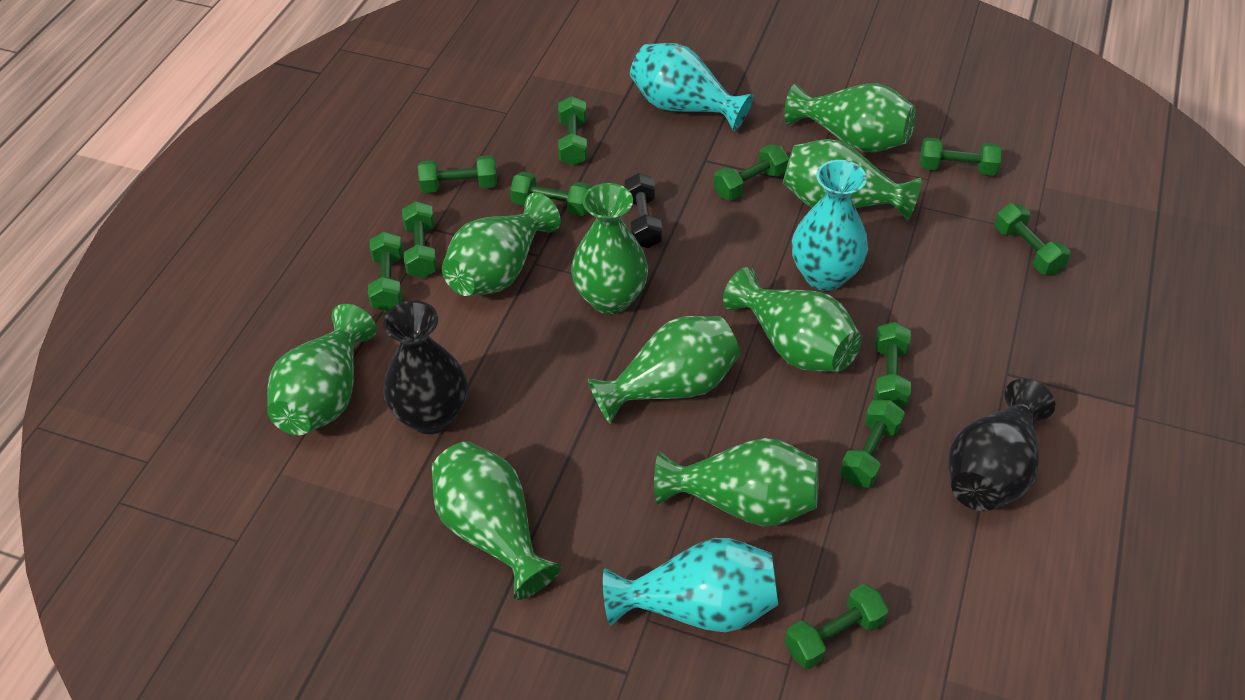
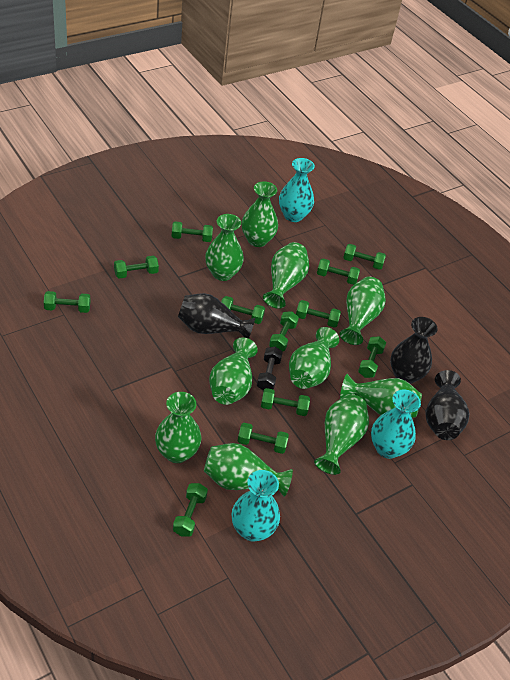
black vase: [383,300,467,434] [948,379,1055,511] = 2 -> [178,293,255,339] [390,317,438,384] [425,370,470,440] = 3
green dumbbell: [368,231,403,311] [402,201,437,278] [418,155,497,193] [510,172,591,216] [558,96,587,166] [713,144,789,200] [785,584,889,669] [839,400,905,487] [874,322,911,407] [920,138,1002,176] [994,203,1070,275] = 11 -> [44,291,90,313] [114,256,159,279] [171,221,213,242] [173,483,208,537] [221,296,265,324] [238,423,289,454] [261,388,310,416] [269,311,299,351] [296,300,341,328] [317,259,360,285] [343,244,386,270] [358,336,386,378] = 12
green vase: [267,304,377,435] [431,441,561,600] [442,193,561,296] [571,183,648,315] [588,316,740,424] [654,438,819,526] [723,267,862,372] [783,139,921,221] [784,83,916,153] = 9 -> [155,392,202,463] [204,443,293,497] [205,214,244,281] [209,337,258,405] [242,181,278,247] [263,242,309,309] [289,327,339,389] [314,394,369,475] [339,277,386,345] [340,374,422,418] = 10

